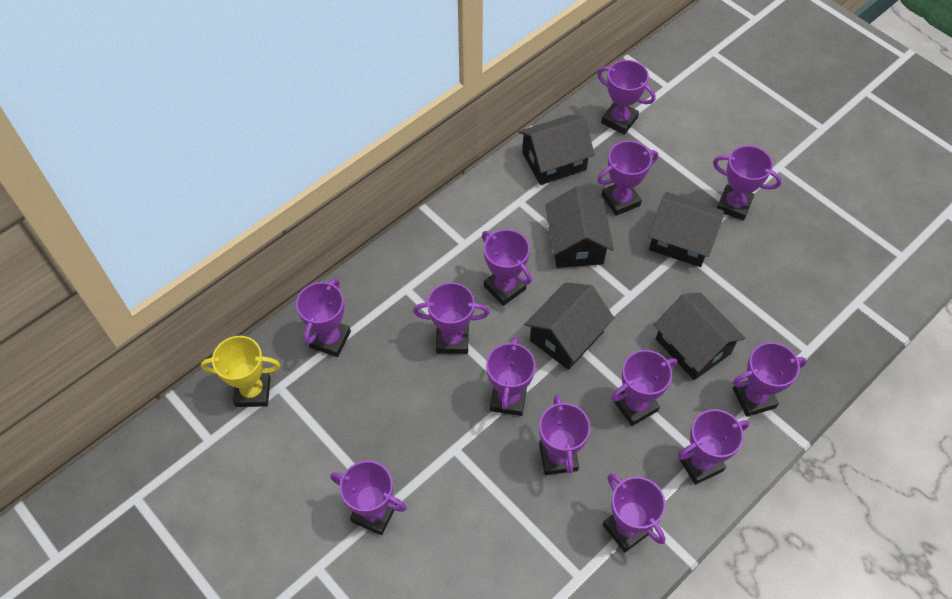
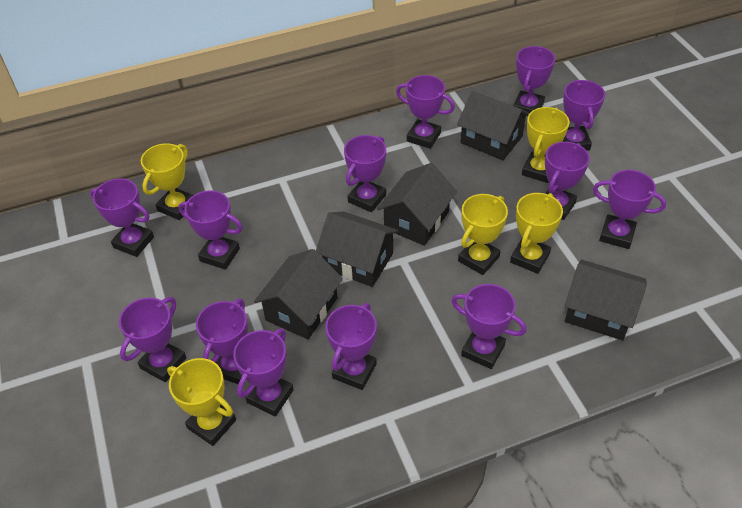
yellow trophy: [201,336,280,407] = 1 -> [141,143,193,220] [167,358,236,446] [458,194,508,275] [510,193,563,274] [522,107,569,183] = 5

